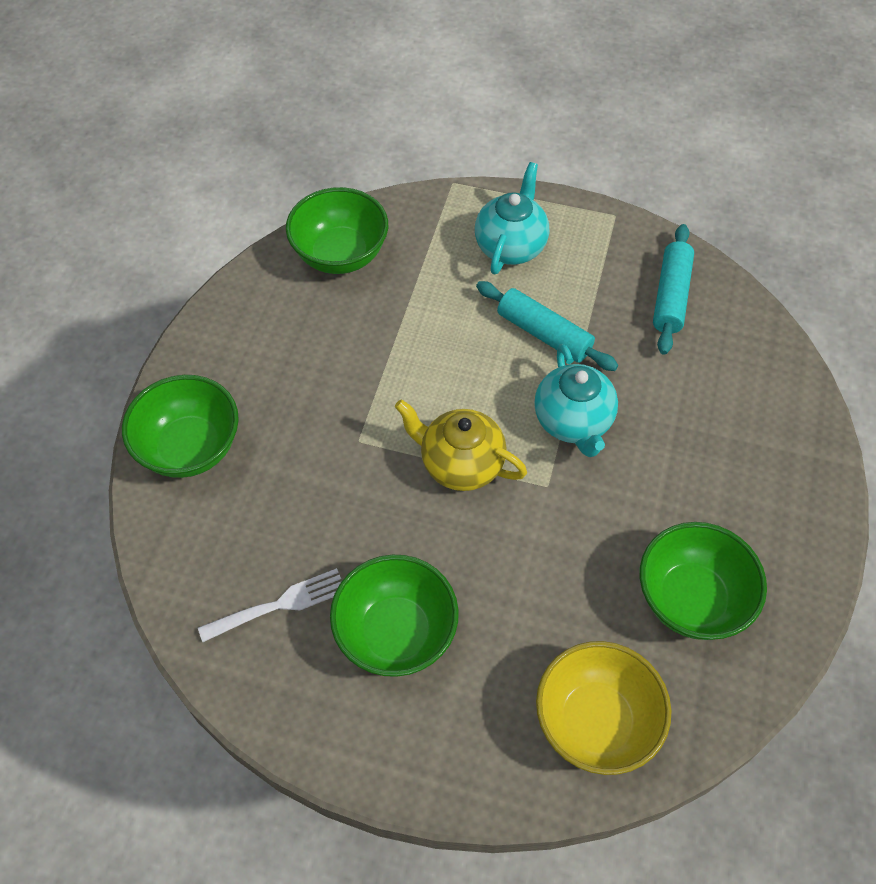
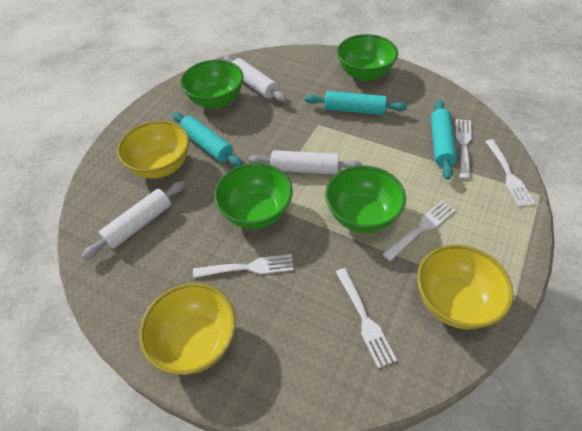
turquoise rolling pin: [476,281,618,371] [653,224,694,355] = 2 -> [172,112,243,167] [305,91,407,115] [431,100,457,180] = 3
turquoise teapot: [475,162,549,274] [534,344,618,457] = 2 -> none = 0
white fork: [198,568,342,642] = 1 -> [193,254,294,278] [336,268,397,368] [382,201,456,261] [456,119,472,179] [485,139,536,207] = 5
white rolling pin: none = 0 -> [81,181,185,259] [224,56,287,102] [249,150,362,175] = 3
yellow bowl: [536,641,672,775] = 1 -> [117,121,189,178] [139,283,236,375] [417,245,514,329] = 3
yellow teapot: [395,399,527,491] = 1 -> none = 0

